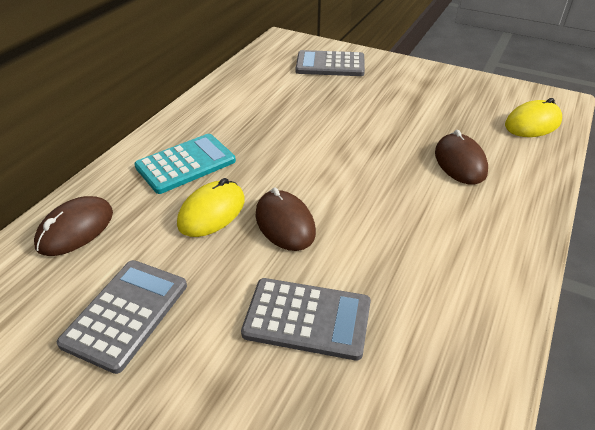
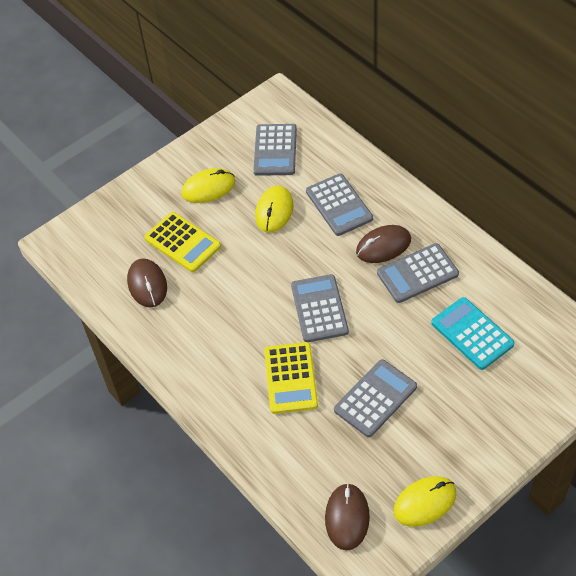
grey calculator: [57,260,187,374] [241,278,371,361] [296,50,365,76] = 3 -> [253,124,297,176] [291,274,349,342] [306,173,373,236] [334,359,417,437] [377,243,459,303] = 5
yellow calculator: none = 0 -> [144,212,221,272] [264,342,318,414] = 2
yellow mouse: [177,178,245,237] [505,98,562,137] = 2 -> [181,168,235,203] [255,186,293,232] [394,476,456,527] = 3

